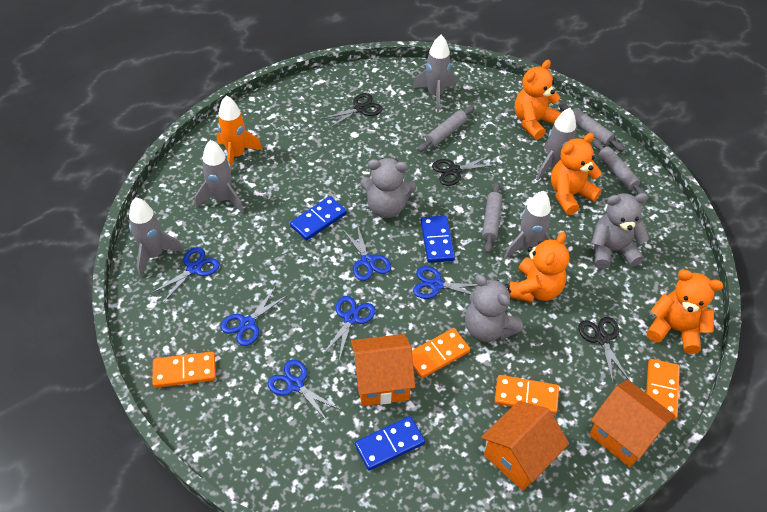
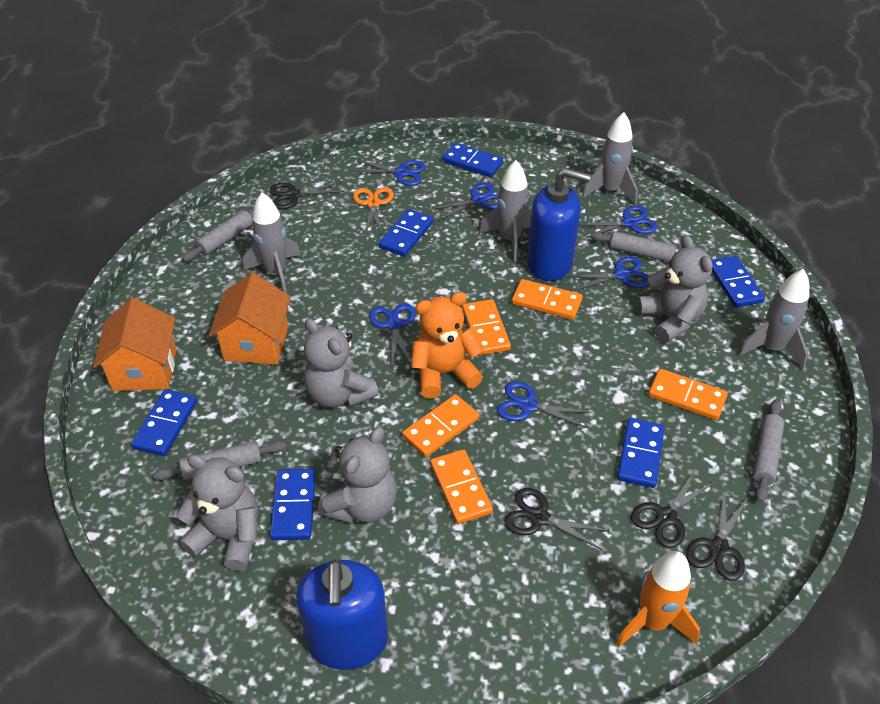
black scissors: [322,93,382,128] [432,155,498,186] [578,317,630,383] = 3 -> [269,181,345,209] [504,488,609,550] [631,470,716,548] [686,491,747,581] = 4
blue domino: [290,196,347,241] [355,416,425,471] [421,216,455,263] = 3 -> [131,389,197,456] [270,469,316,540] [379,209,434,257] [442,143,503,177] [617,418,665,488] [711,256,765,308] = 6
blue soap dispenser: none = 0 -> [296,560,388,670] [527,168,591,281] = 2
grey rocket: [129,197,184,278] [195,140,244,213] [413,35,456,112] [504,191,551,260] [536,108,576,181] = 5 -> [243,192,300,293] [480,160,531,262] [582,112,638,205] [738,269,810,369] = 4
grey teddy bear: [360,158,416,218] [465,274,523,342] [591,193,649,269] = 3 -> [177,454,258,571] [304,318,379,408] [317,427,397,524] [636,235,712,343] = 4
orange domino: [153,352,216,388] [412,328,470,378] [495,375,559,414] [646,359,680,420] = 4 -> [402,394,479,457] [430,449,493,524] [462,299,511,355] [512,279,583,320] [648,369,728,420] = 5
orange house: [351,334,415,406] [481,401,569,491] [589,380,675,467] = 3 -> [93,298,177,391] [209,273,291,365] = 2
orange scissors: none = 0 -> [353,187,394,236] = 1
orange teddy bear: [509,232,569,302] [515,60,562,140] [551,133,602,215] [647,270,723,354] = 4 -> [411,292,483,399] = 1

